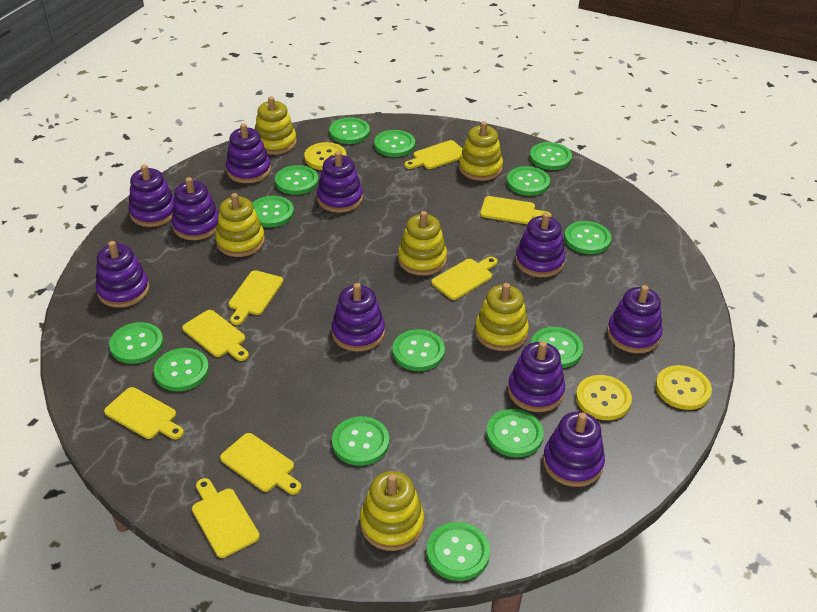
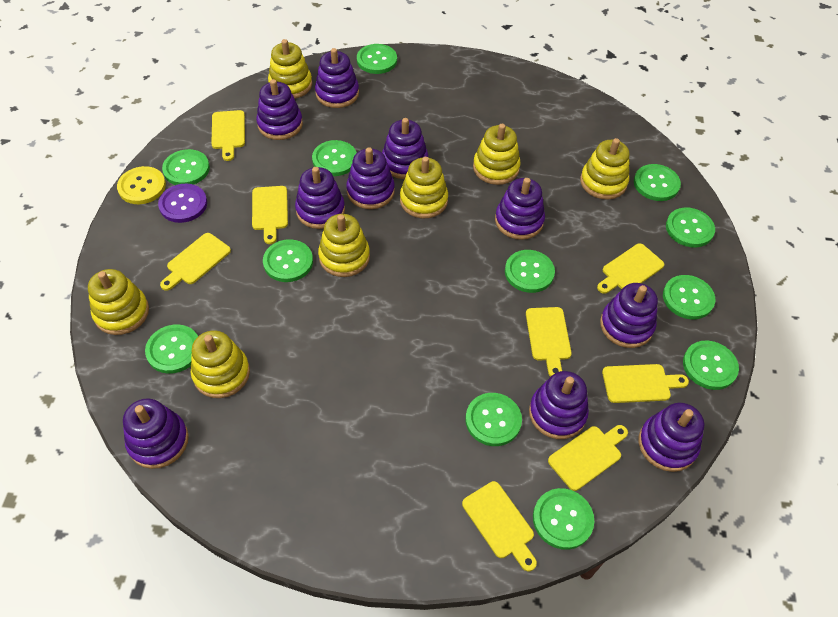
green button: [109,322,163,364] [154,348,209,391] [252,196,294,228] [275,165,319,195] [329,118,370,144] [332,416,389,466] [374,130,415,157] [392,329,445,371] [427,522,490,581] [486,409,544,457] [507,166,550,196] [530,142,572,170] [531,327,583,368] [564,221,611,254] = 14 -> [145,324,198,374] [162,149,210,185] [263,239,313,282] [312,140,357,176] [357,44,397,74] [465,393,522,446] [505,250,555,293] [533,488,595,550] [634,164,681,201] [663,275,715,319] [666,208,715,247] [683,340,739,390] = 12
purple button: none = 0 -> [158,184,207,223] = 1
yellow button: [304,142,346,170] [576,375,632,420] [656,365,712,410] = 3 -> [117,166,166,204] = 1
yellow stacking toy: [215,193,265,257] [255,96,297,155] [360,471,424,551] [398,211,447,276] [459,121,503,181] [475,283,529,351] = 6 -> [88,269,149,335] [191,330,250,398] [268,39,312,98] [318,214,370,277] [400,157,448,218] [473,124,521,185] [580,138,630,200] = 7

